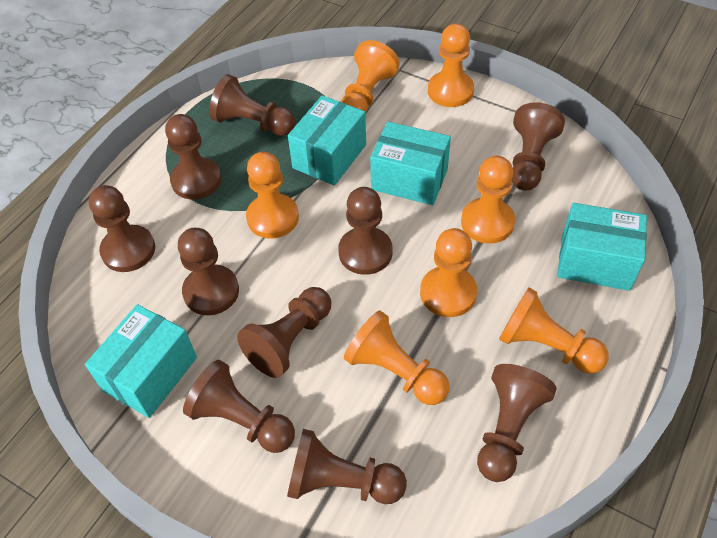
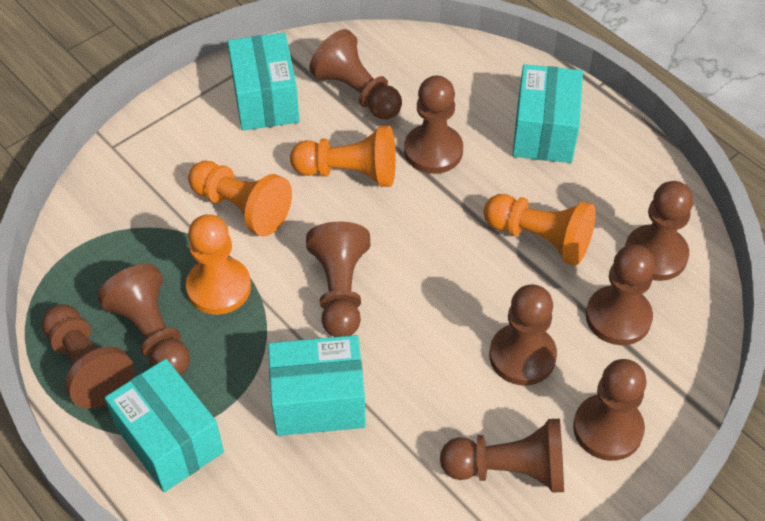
orange pawn: [246,152,299,238] [341,40,400,114] [344,310,449,405] [420,228,477,317] [428,24,474,107] [461,156,515,243] [499,287,609,374] = 7 -> [186,214,251,315] [188,161,292,237] [290,126,396,187] [484,194,596,266] = 4

